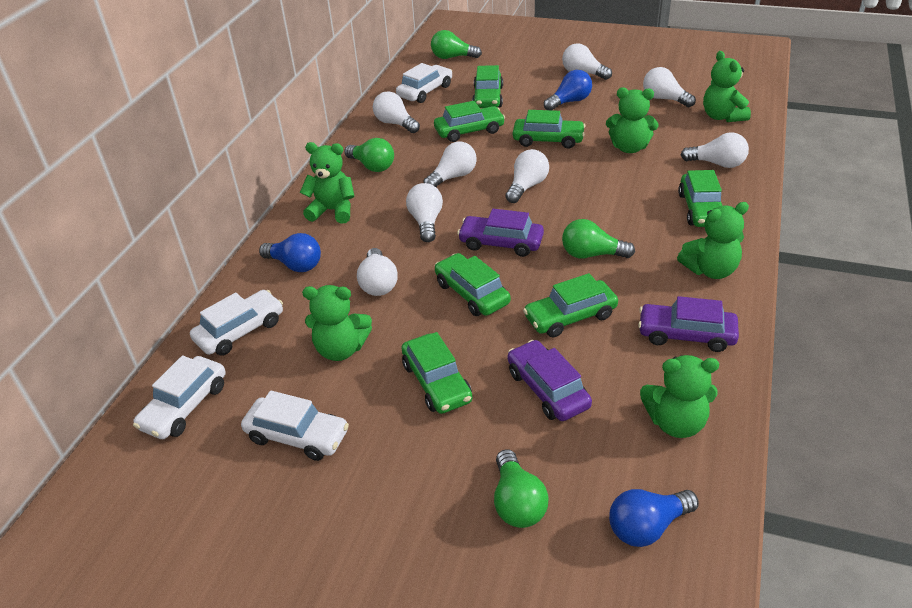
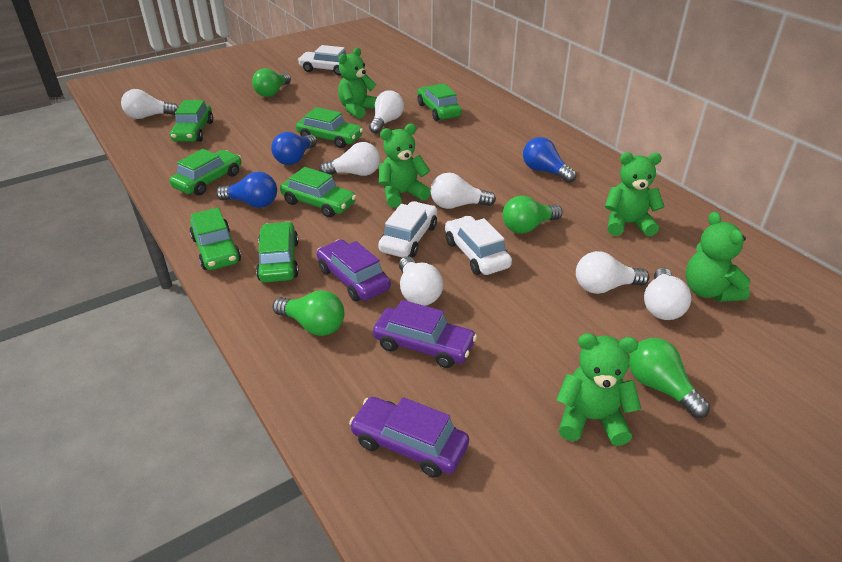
green teddy bear: [300,142,355,224] [302,285,372,361] [606,87,659,153] [640,355,719,438] [677,202,749,279] [703,51,751,122] = 6 -> [338,48,377,119] [379,123,431,208] [556,333,641,446] [605,152,665,236] [685,211,750,302] = 5
white car: [133,356,226,439] [190,290,283,356] [241,391,349,461] [396,63,452,103] = 4 -> [298,45,347,75] [378,201,437,258] [445,216,512,275] = 3
white light bulb: [357,248,398,296] [373,91,420,133] [406,183,443,242] [423,142,477,187] [505,149,549,203] [562,43,612,80] [643,67,696,107] [681,132,749,168] = 8 -> [121,89,178,119] [319,142,380,176] [369,90,404,134] [399,256,443,306] [431,173,496,209] [576,251,649,294] [644,268,691,320] = 7

